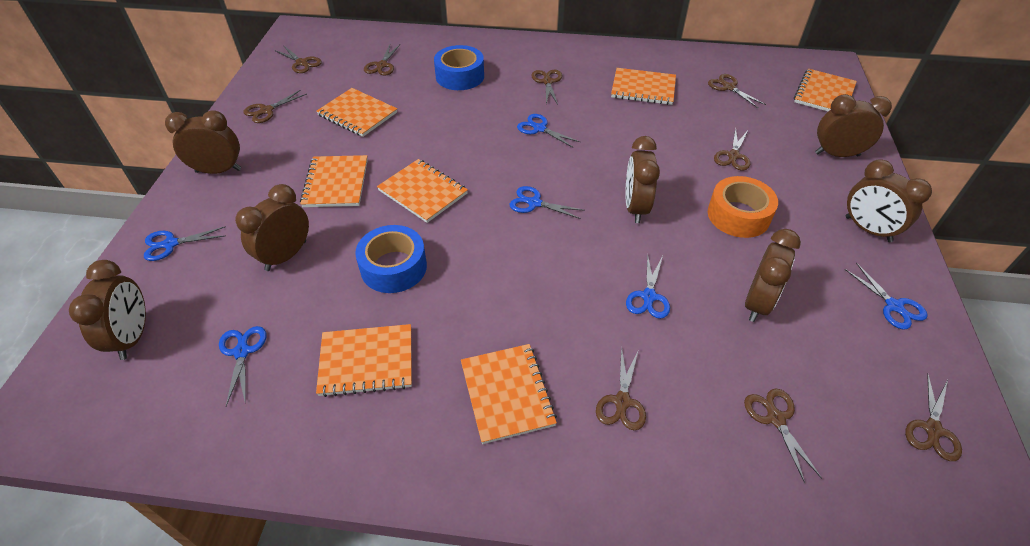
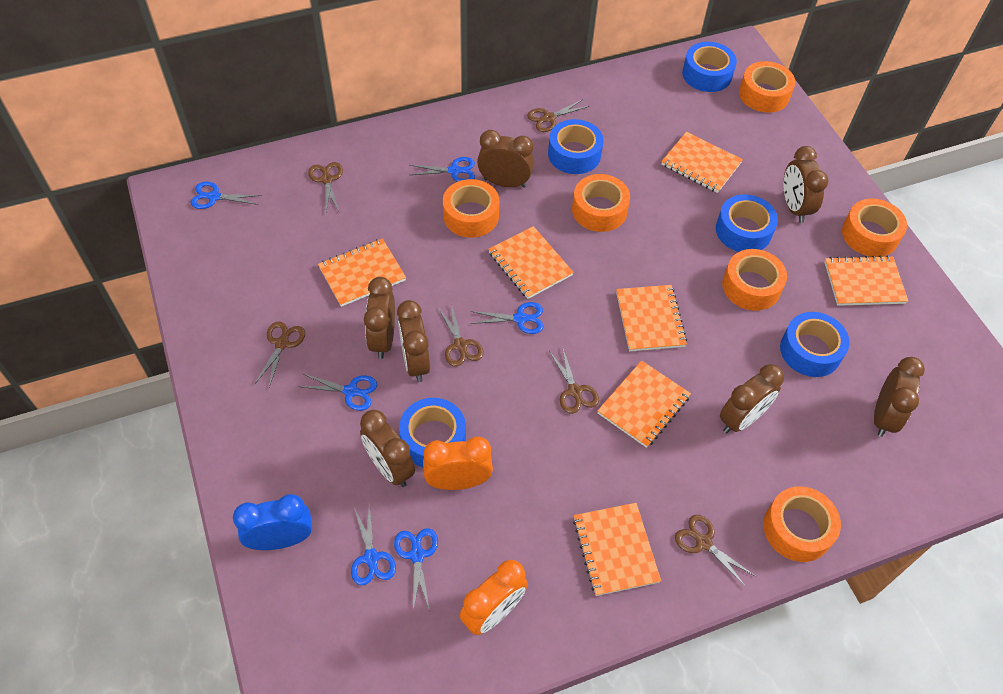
blue clock: none = 0 -> [233,494,312,550] = 1
blue tape: [355,225,427,293] [434,45,484,90] = 2 -> [399,398,466,467] [548,119,603,174] [682,42,737,92] [716,194,778,252] [780,312,850,377] = 5
brown scissors: [243,90,307,123] [274,45,322,73] [364,45,400,76] [532,70,562,105] [596,346,646,430] [708,74,766,108] [714,128,750,171] [744,388,822,483] [905,373,962,461] = 9 -> [255,322,305,387] [308,162,343,212] [438,303,484,367] [527,99,589,132] [549,346,599,414] [675,515,755,587] = 6
orange clock: none = 0 -> [423,437,493,490] [460,560,528,635] = 2
orange tape: [708,176,778,238] = 1 -> [443,179,499,238] [572,174,630,232] [722,249,787,311] [739,61,795,113] [763,486,841,562] [842,198,907,257] = 6

